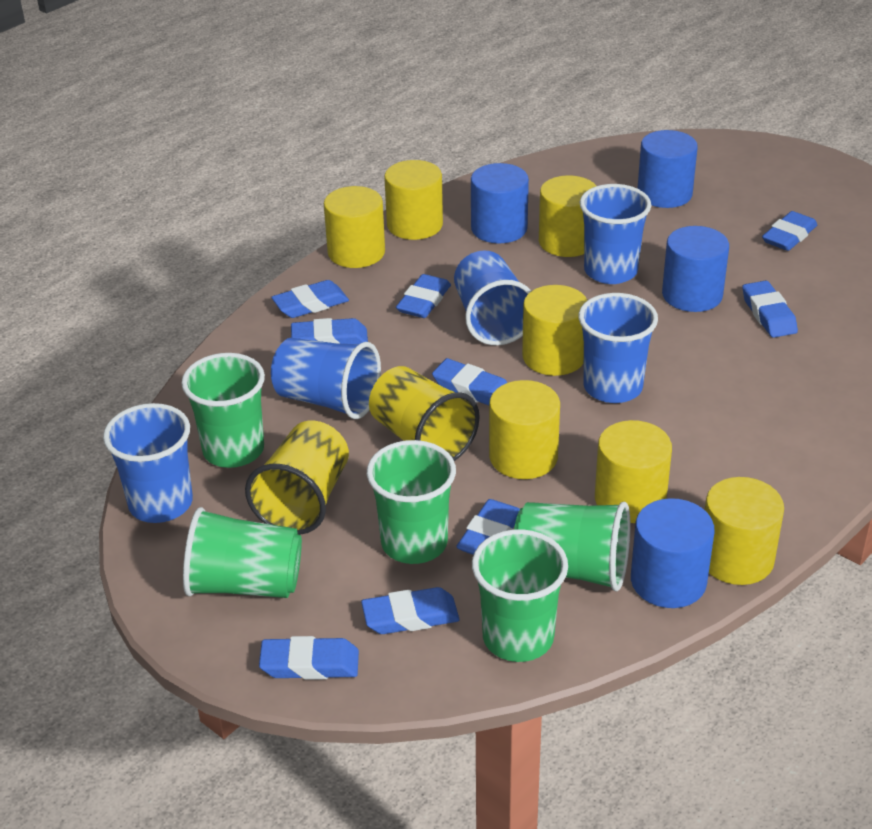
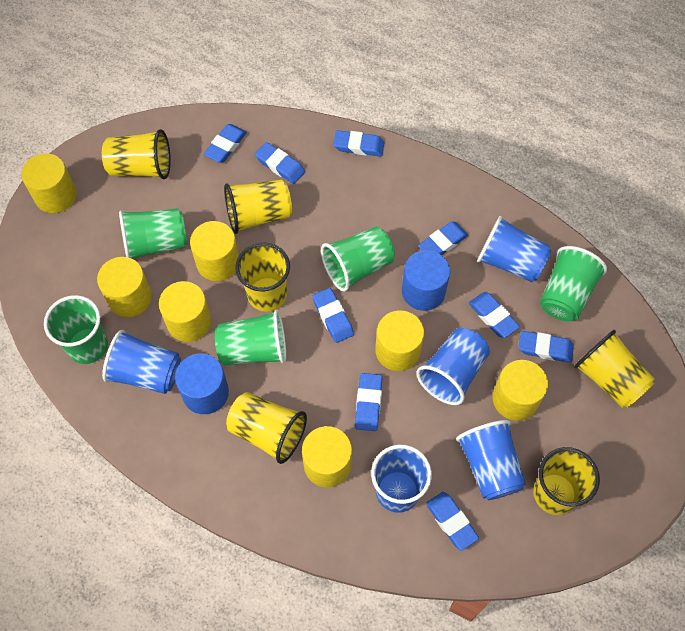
blue cylinder: [471,163,529,244] [631,498,715,608] [637,130,698,208] [662,226,729,312] = 4 -> [175,354,229,414] [402,250,450,311] = 2
yellow cup: [245,421,349,535] [369,366,480,461] = 2 -> [102,129,171,179] [224,179,292,234] [226,392,307,464] [235,243,290,312] [533,447,600,515] [574,330,654,408] = 6

